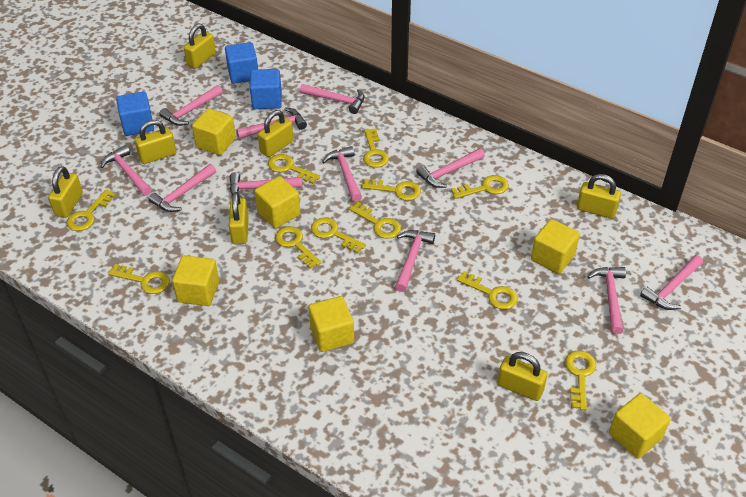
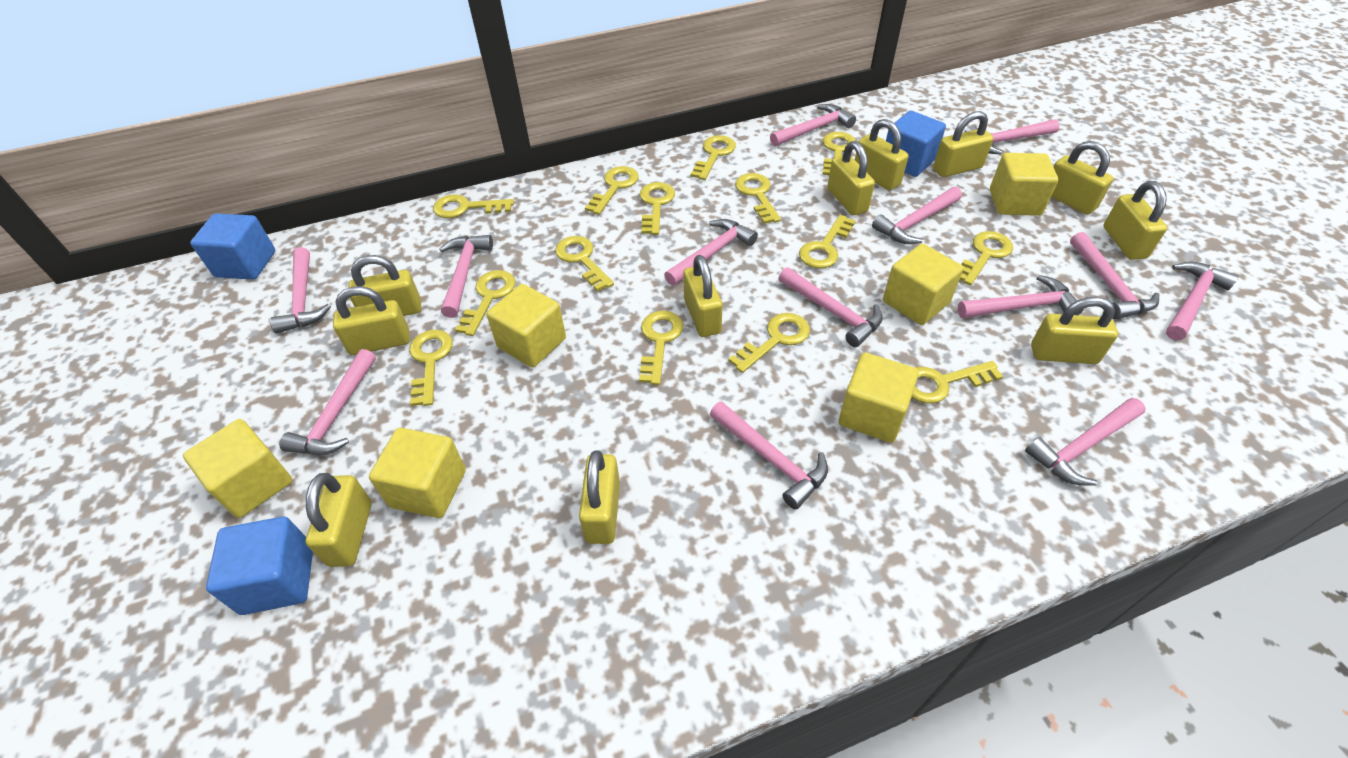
pink hammer: [100,145,152,196] [149,164,216,212] [159,85,223,126] [230,172,302,198] [236,108,307,139] [300,84,364,114] [322,146,362,202] [395,230,435,292] [416,148,485,188] [588,267,626,334] [640,255,703,310] = 11 -> [270,247,331,333] [279,349,376,455] [439,235,493,318] [664,219,758,286] [710,401,828,509] [770,104,856,146] [779,267,883,347] [872,187,962,244] [958,275,1084,318] [964,119,1060,155] [1025,398,1146,486] [1070,232,1159,319] [1166,262,1239,340] = 13
yellow key: [67,189,116,231] [108,264,170,294] [268,154,320,184] [275,226,322,269] [311,217,366,254] [349,202,401,239] [362,179,421,201] [363,129,389,168] [451,175,509,199] [456,271,518,310] [565,351,596,410] = 11 -> [409,330,453,406] [433,194,514,218] [455,270,515,336] [555,236,614,292] [585,166,639,215] [639,311,683,385] [640,182,675,235] [691,135,736,180] [728,313,810,373] [735,173,781,224] [799,215,856,268] [822,132,856,175] [911,361,1003,403] [960,231,1013,285] = 14
yellow padlock: [48,166,83,218] [135,120,176,164] [184,24,216,69] [229,192,249,244] [258,110,294,157] [497,352,548,401] [577,174,621,219] = 7 -> [306,473,372,567] [333,286,410,355] [348,255,421,316] [579,451,620,544] [683,255,723,337] [827,141,875,215] [855,119,908,190] [933,111,993,177] [1031,296,1118,364] [1051,141,1113,215] [1103,181,1167,260] = 11

